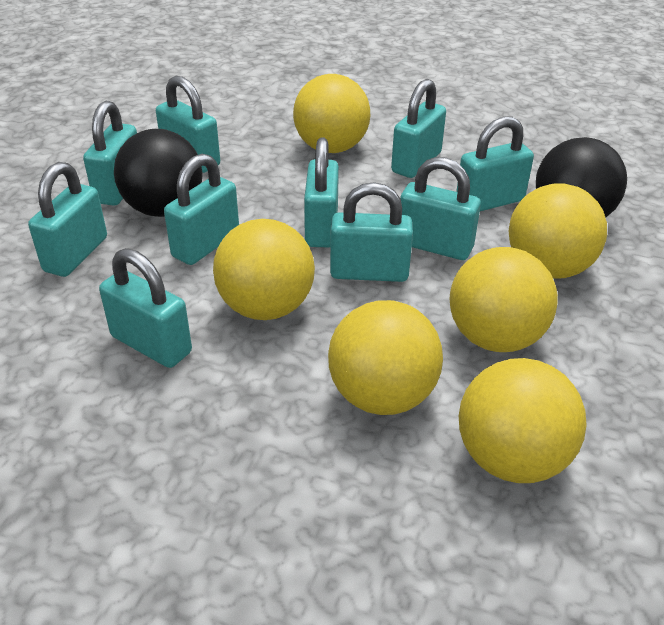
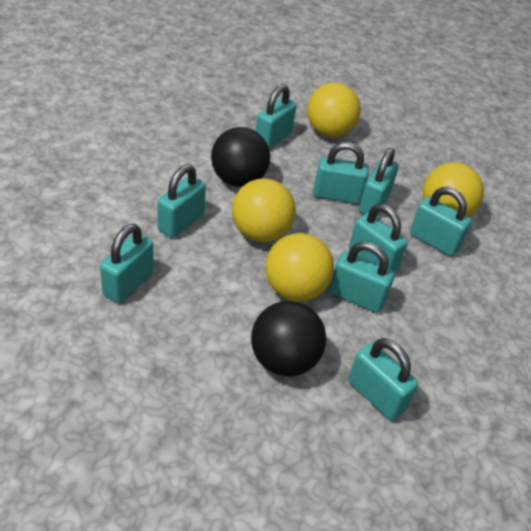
turquoise padlock: [28,162,107,277] [83,101,137,206] [99,248,192,368] [156,76,220,173] [164,154,239,265] [304,137,339,248] [330,182,413,282] [391,79,446,178] [400,157,481,260] [456,116,534,211] = 10 -> [100,224,154,303] [157,164,206,238] [255,84,296,149] [313,142,369,204] [329,242,395,313] [348,338,418,421] [349,204,408,273] [359,148,399,217] [410,187,472,256] = 9
yellow ball: [213,219,315,320] [293,74,370,153] [328,300,443,415] [450,247,558,352] [459,358,587,483] [509,183,607,279] = 6 -> [232,178,296,242] [265,233,334,302] [307,83,361,138] [422,162,484,217] = 4

